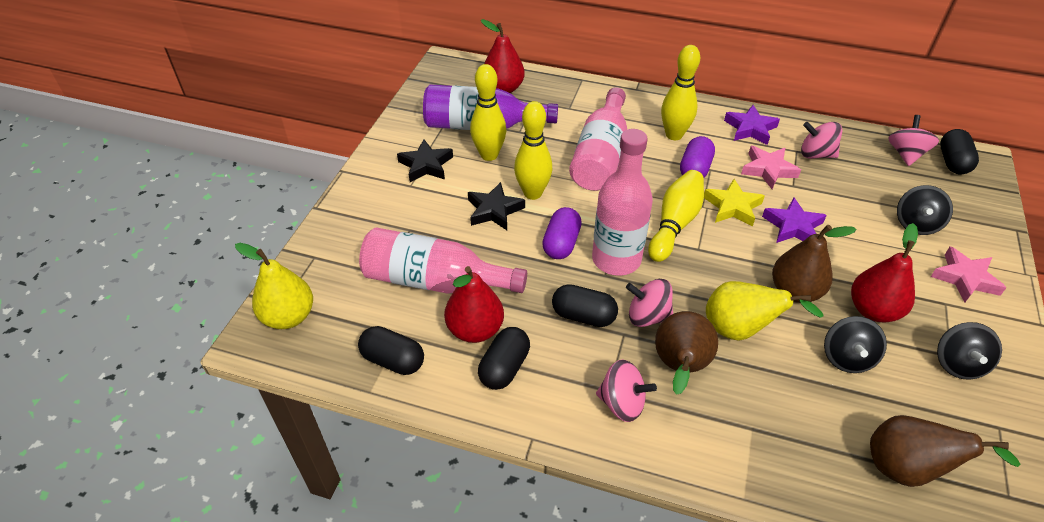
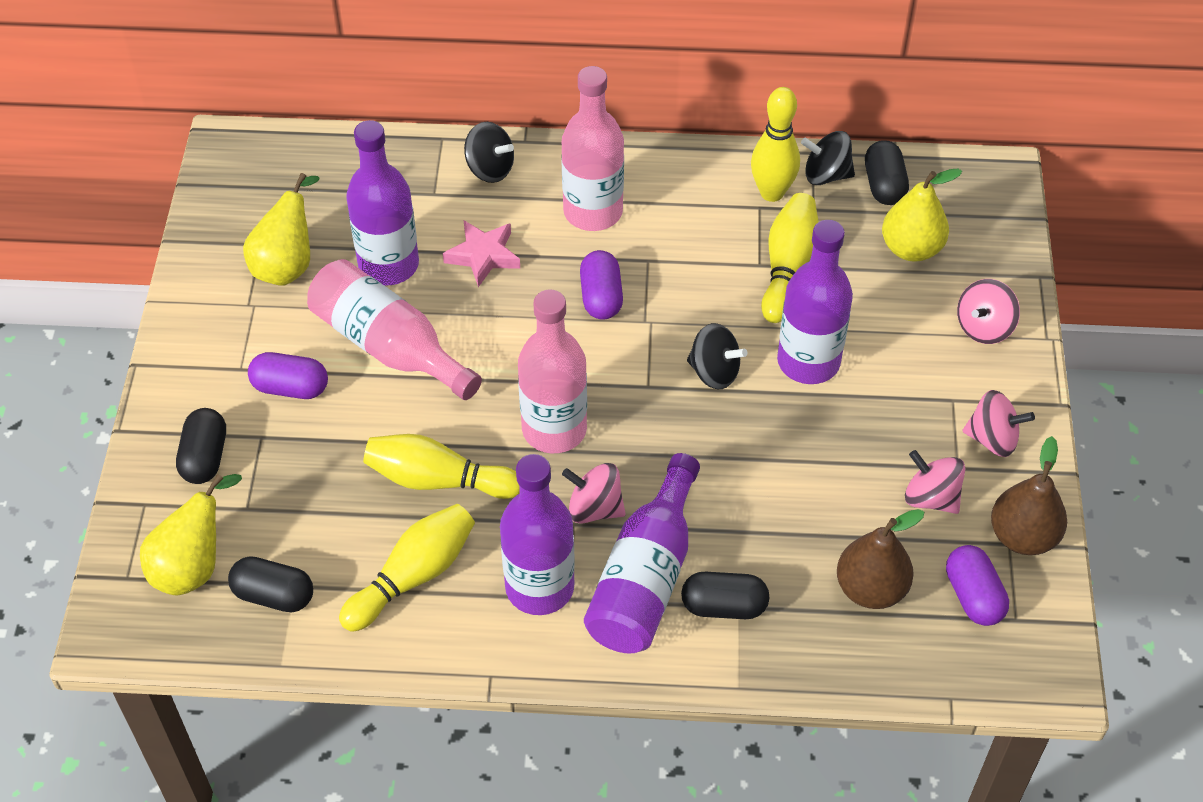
black star: [397,140,453,182] [468,182,525,230] = 2 -> none = 0
brown pear: [655,311,718,395] [772,225,857,303] [870,415,1021,487] = 3 -> [837,509,925,609] [991,436,1067,555] = 2
pink star: [741,146,801,189] [931,246,1007,303] = 2 -> [443,221,520,287] = 1
purple bottle: [423,84,558,130] = 1 -> [346,120,419,285] [500,454,575,615] [584,453,700,654] [777,220,853,384] = 4
purple capsule: [542,207,582,259] [680,136,715,177] = 2 -> [248,352,328,399] [580,250,623,320] [946,545,1009,626] = 3
purple star: [724,105,780,145] [762,197,827,243] = 2 -> none = 0
red pear: [444,266,504,343] [481,19,525,93] [851,223,918,323] = 3 -> none = 0
yellow pear: [235,243,313,329] [706,281,824,341] = 2 -> [140,474,242,595] [243,173,320,286] [882,169,962,262] = 3
yellow star: [704,179,765,227] = 1 -> none = 0

